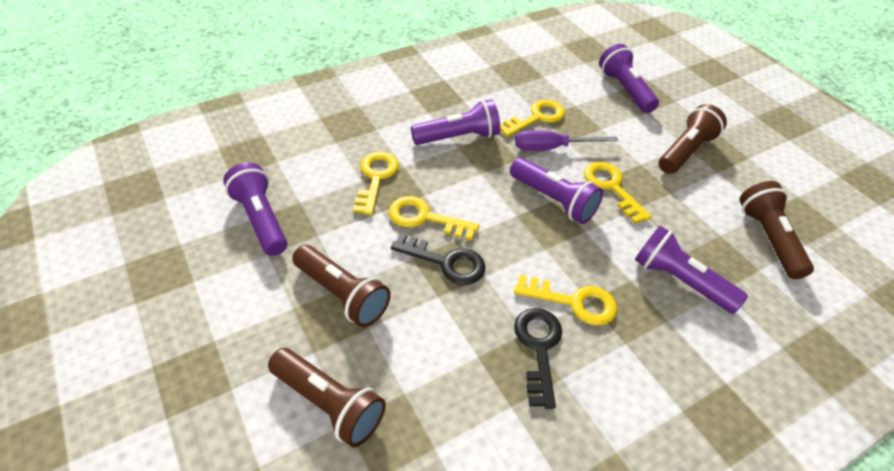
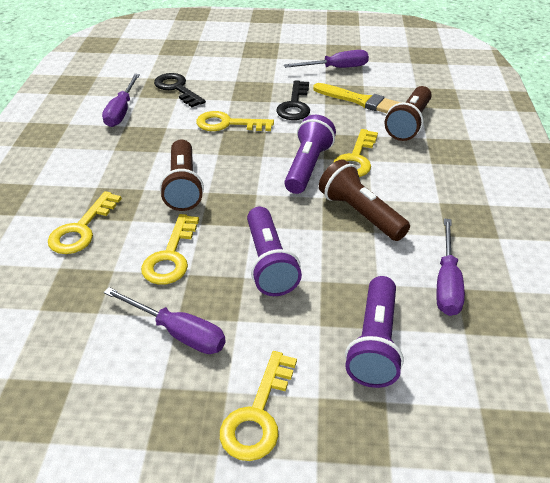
brown flashlight: [268,348,386,448] [292,245,391,327] [659,104,727,174] [739,181,814,279] = 4 -> [160,140,204,211] [319,159,410,241] [385,86,432,141] = 3
purple flashlight: [223,162,287,256] [411,99,500,145] [510,158,603,224] [599,44,659,113] [635,226,748,314] = 5 -> [247,207,302,296] [284,115,336,194] [345,276,404,388] = 3
purple screwdriver: [515,130,618,151] = 1 -> [102,74,140,127] [104,287,226,354] [284,50,369,68] [436,218,465,316] = 4
yellow brush: none = 0 -> [313,83,401,113] = 1

